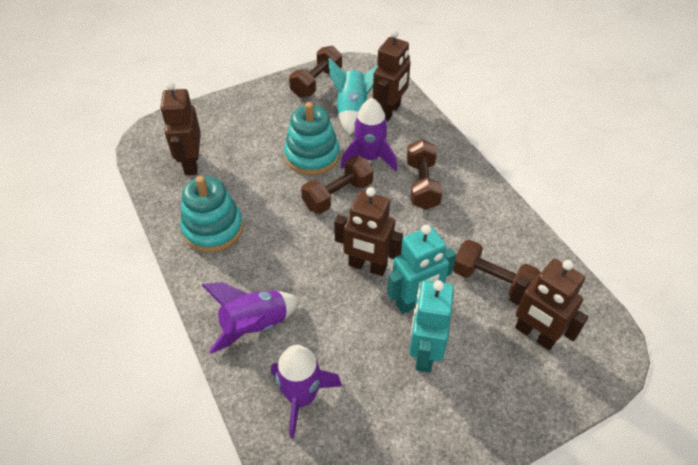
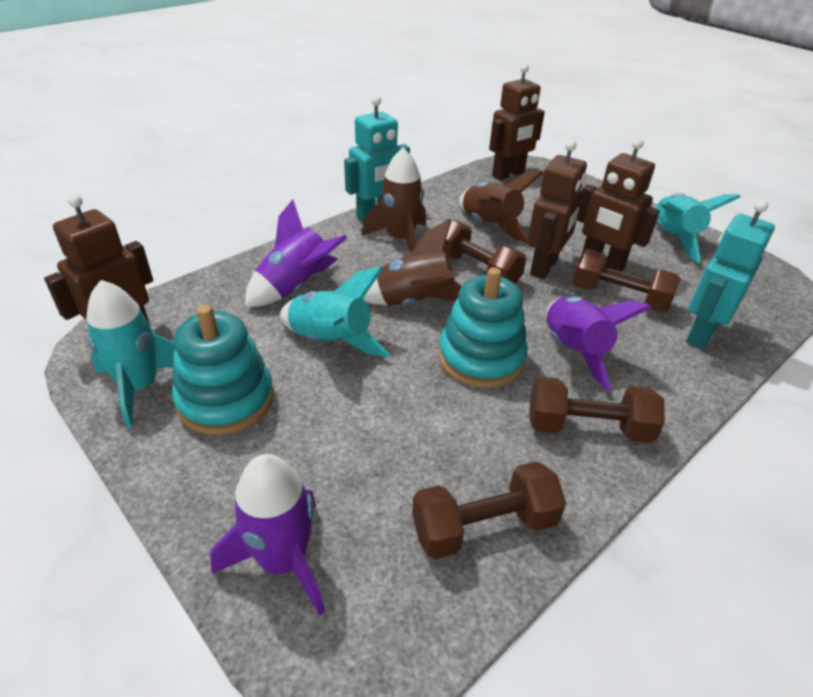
brown rocket: none = 0 -> [362,147,426,253] [363,220,462,306] [459,171,543,243] = 3
turquoise rocket: [329,58,378,135] = 1 -> [86,280,175,428] [280,267,390,358] [654,194,740,263] = 3

